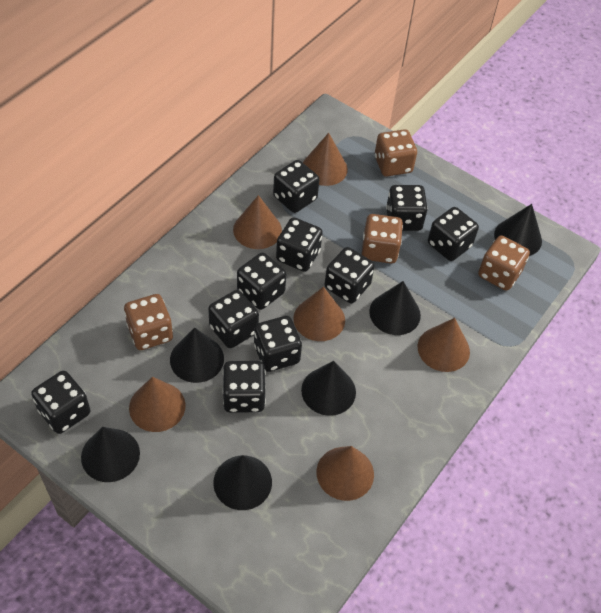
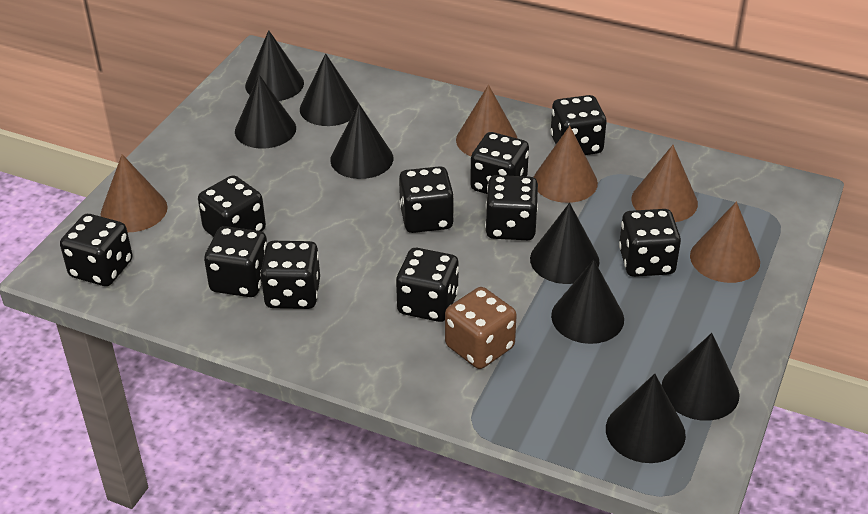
black cone: [81,427,140,482] [170,327,224,383] [213,455,272,510] [301,361,356,416] [369,281,421,335] [494,204,542,256] = 6 -> [235,75,296,149] [245,30,304,101] [300,53,359,126] [330,103,393,179] [530,203,600,284] [551,260,624,344] [606,374,686,463] [662,333,739,421] = 8
brown cone: [129,377,185,432] [233,195,282,249] [293,287,345,341] [303,133,348,186] [316,446,374,501] [418,318,470,372] = 6 -> [100,154,168,232] [456,85,518,156] [534,126,598,203] [631,145,698,222] [690,202,760,283] = 5
brown dice: [124,294,173,350] [362,214,403,263] [375,129,417,177] [478,235,530,291] = 4 -> [445,287,517,369] = 1

